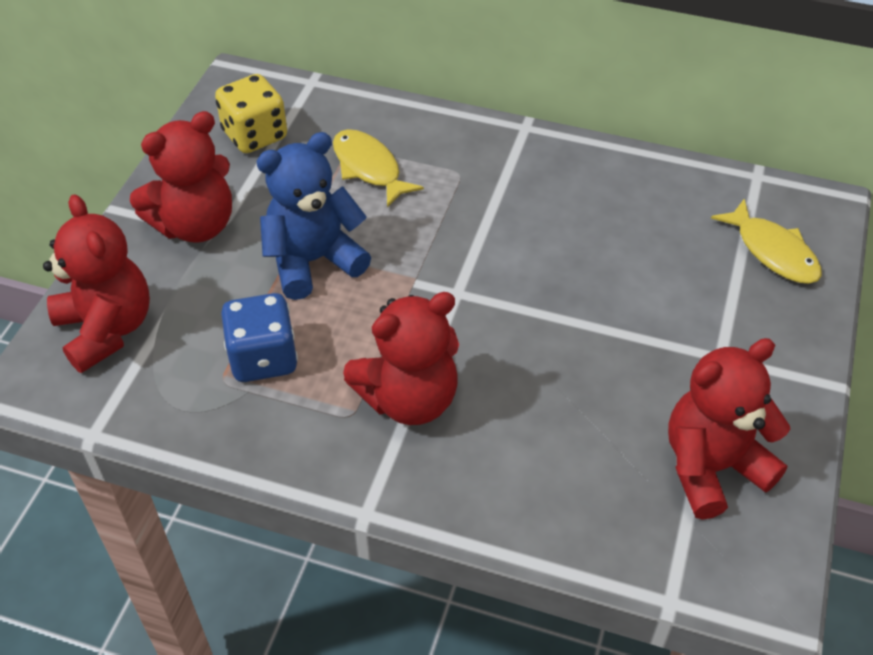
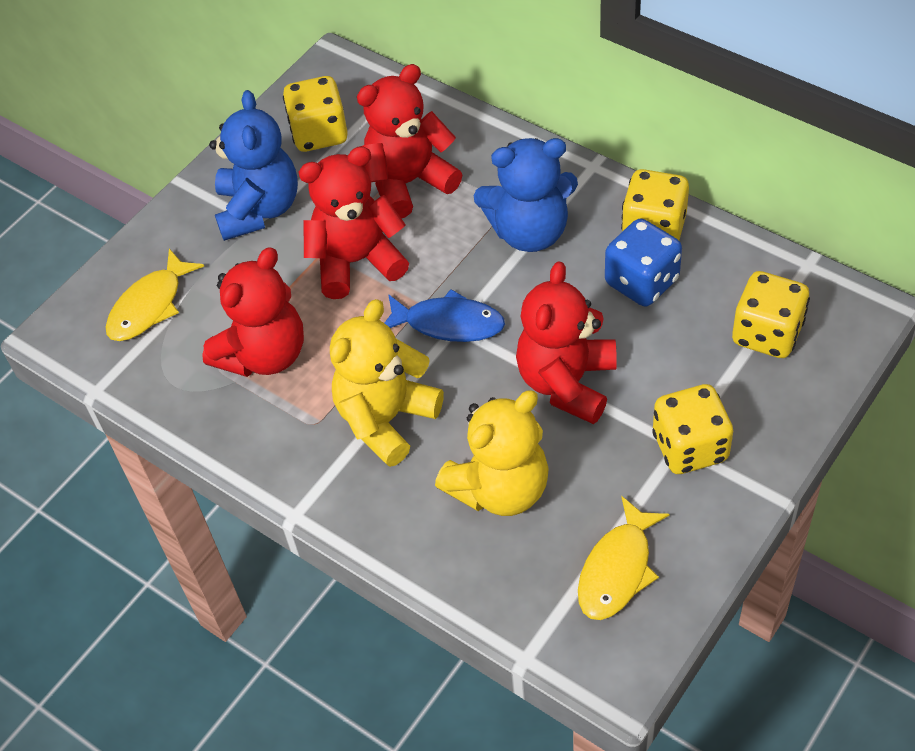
blue fish: none = 0 -> [385,289,505,342] = 1
blue teddy bear: [256,132,371,300] = 1 -> [209,90,298,241] [473,138,578,252] = 2
yellow dice: [215,74,287,153] = 1 -> [283,76,348,152] [621,169,689,240] [652,384,733,474] [732,271,810,358] = 4
yellow teddy bear: none = 0 -> [330,299,444,467] [435,390,549,516] = 2

